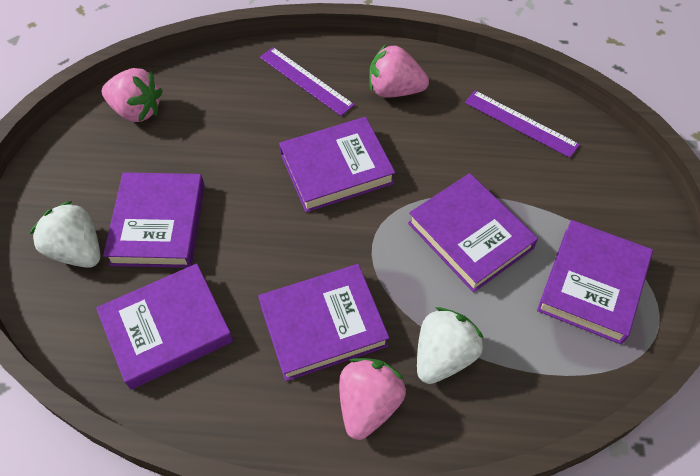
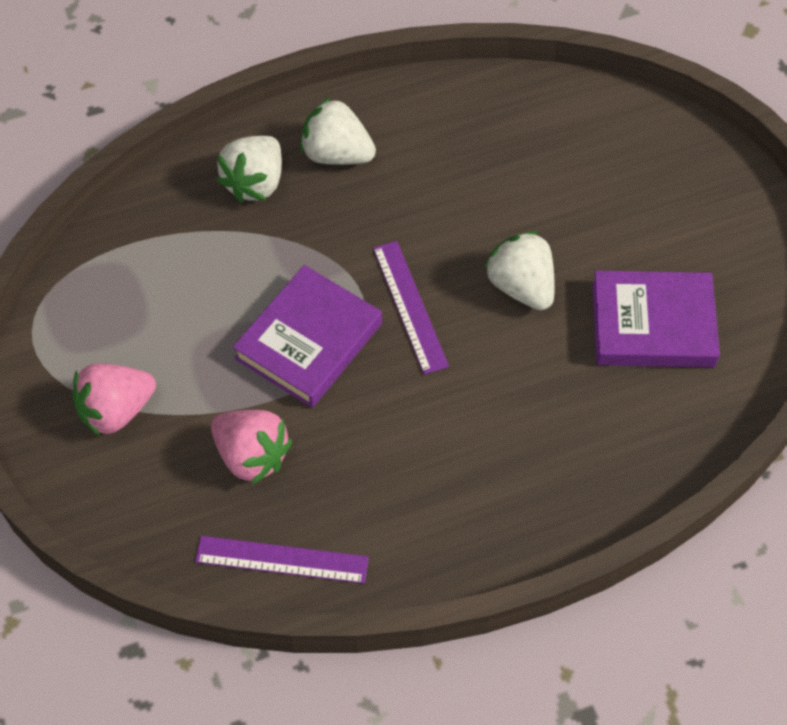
pink strawberry: [102,68,163,122] [339,358,406,440] [369,44,429,98] = 3 -> [72,363,156,437] [211,410,292,485] = 2
purple book: [96,264,233,390] [103,172,205,268] [258,264,389,381] [279,117,395,213] [408,173,538,293] [537,220,653,344] = 6 -> [233,265,382,408] [592,271,720,368] = 2
white strawberry: [30,201,100,268] [417,307,483,384] = 2 -> [217,136,282,203] [300,97,376,165] [484,231,555,310] = 3

